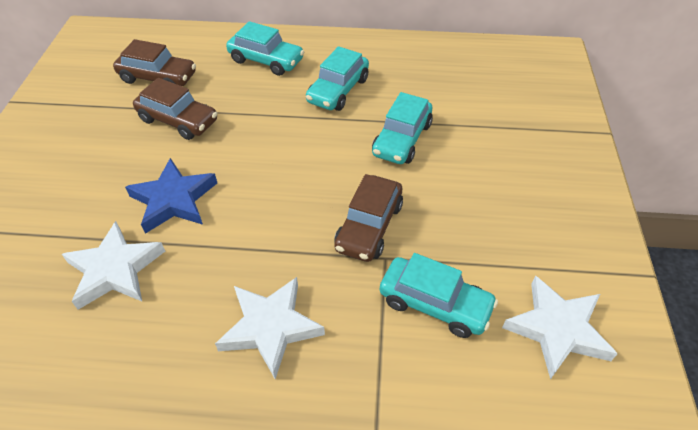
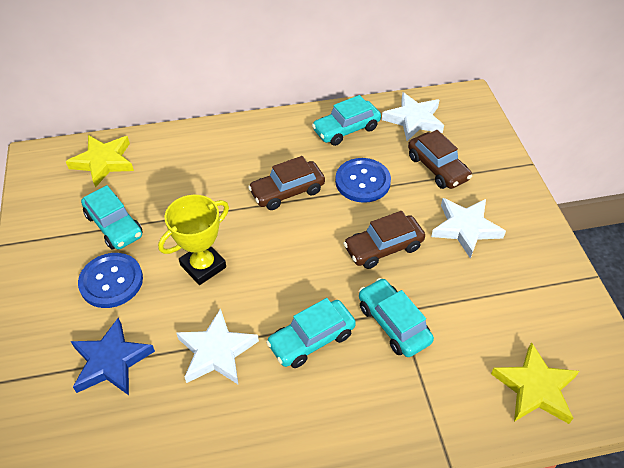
blue button: none = 0 -> [78,253,143,308] [335,158,391,203] = 2
yellow star: none = 0 -> [66,135,134,188] [491,342,579,424] = 2
yellow trophy: none = 0 -> [158,195,229,285] = 1

